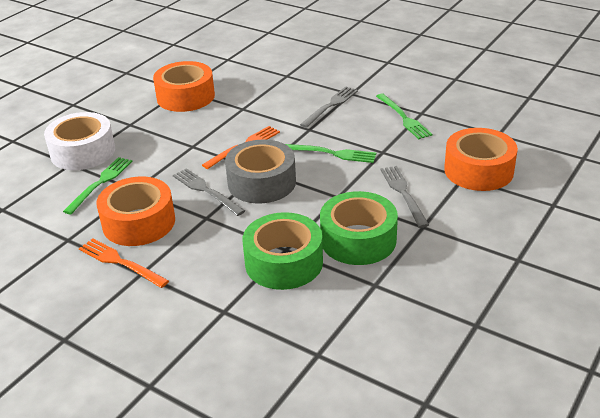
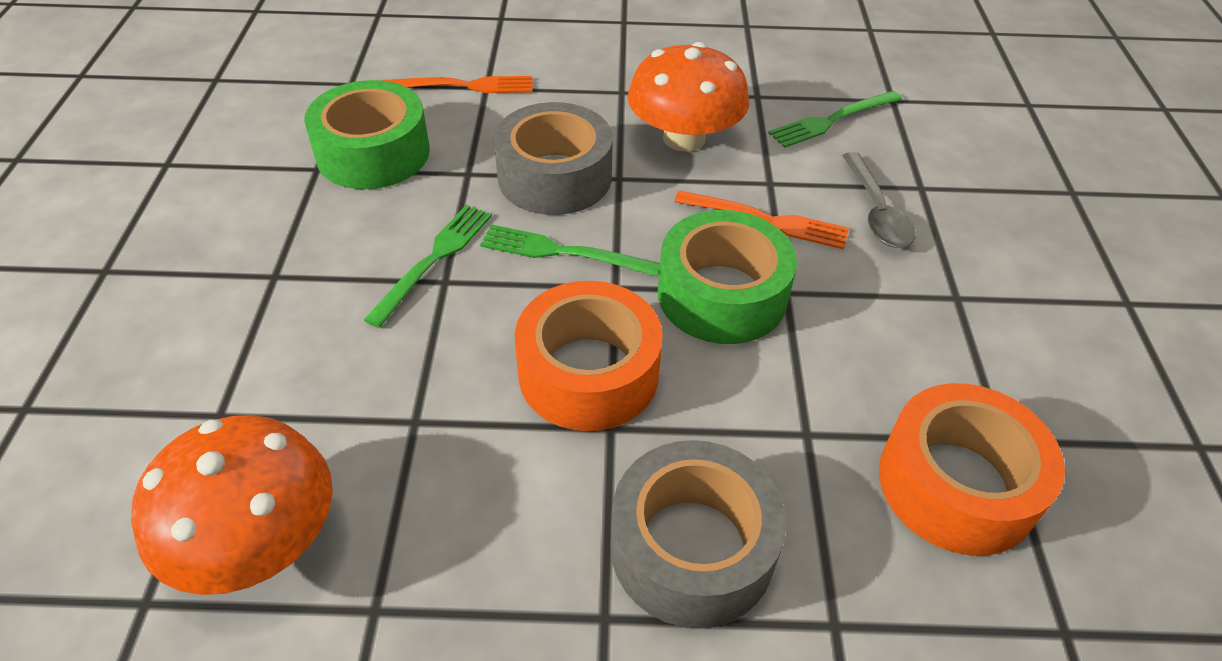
grey fork: [173,168,245,216] [300,87,358,128] [380,166,429,228] = 3 -> none = 0
grey spoon: none = 0 -> [842,152,916,248] = 1
grey tape: [225,140,296,203] = 1 -> [494,102,613,215] [611,440,786,628] = 2
orange mushroom: none = 0 -> [131,415,333,595] [628,42,749,152] = 2
orange tape: [96,176,175,246] [153,61,215,112] [444,128,518,191] = 3 -> [515,281,663,431] [879,383,1065,556] = 2
white tape: [44,112,115,170] = 1 -> none = 0

